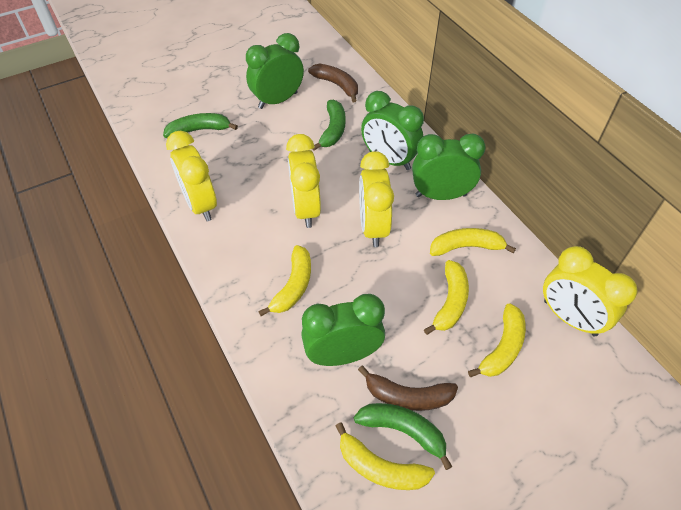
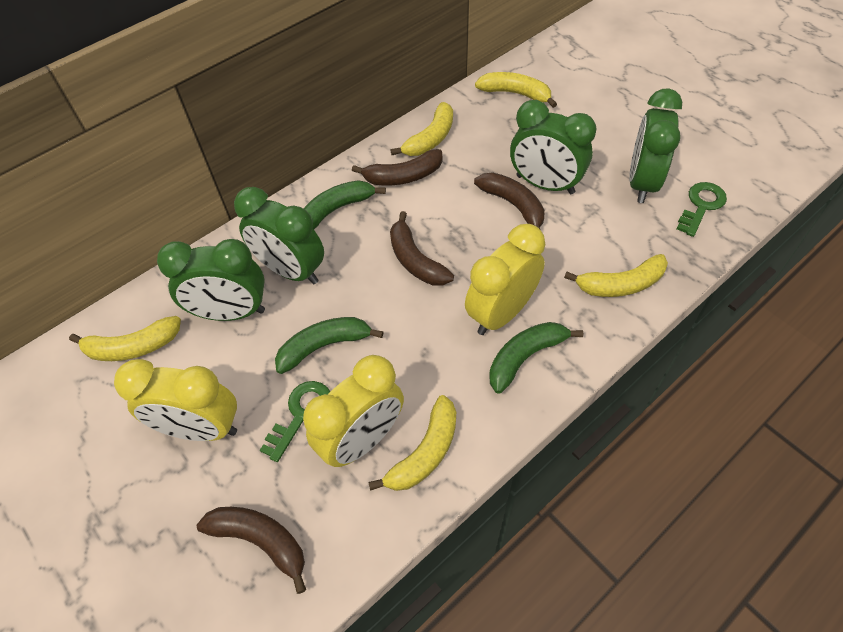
brown banana: [308,64,358,102] [358,366,458,411] = 2 -> [197,507,306,594] [352,149,442,186] [390,211,454,285] [474,172,545,229] = 4
green key: none = 0 -> [260,381,330,462] [677,182,727,237] = 2
yellow clock: [166,131,217,221] [286,134,321,228] [359,151,394,247] [543,246,637,336] = 4 -> [114,359,237,441] [303,355,404,467] [465,224,545,335] = 3

